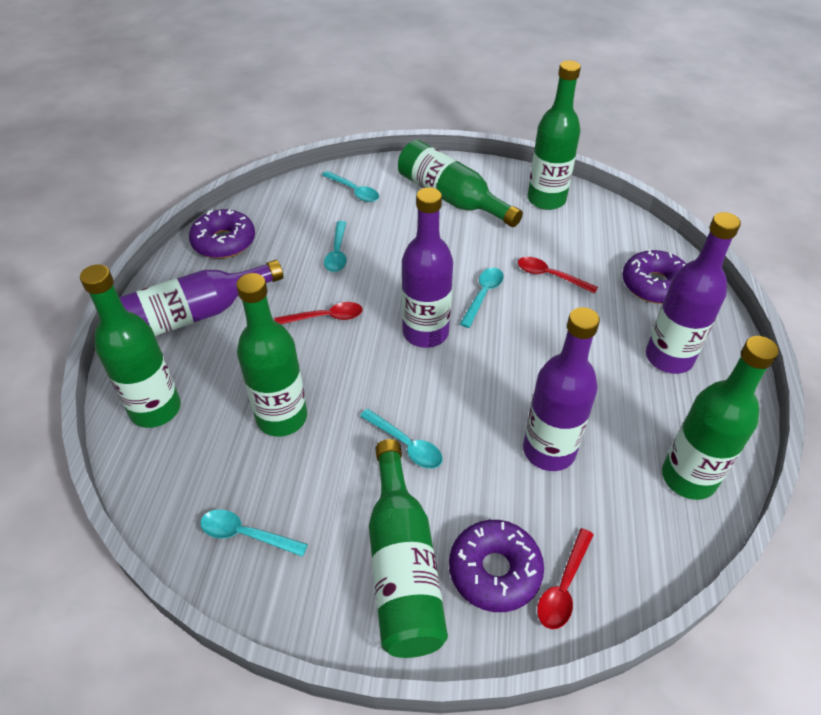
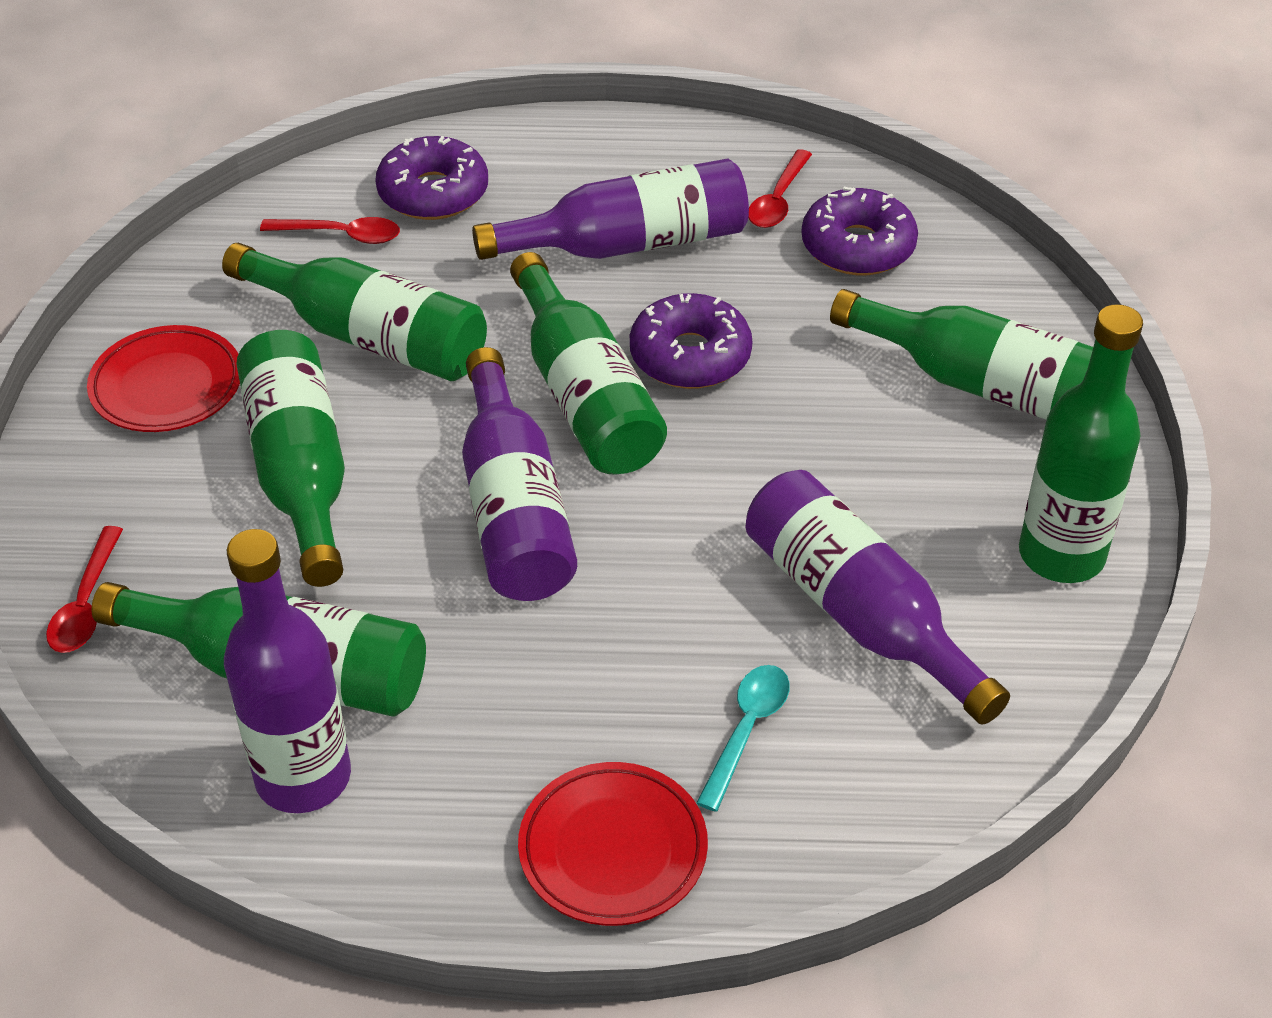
red plate: none = 0 -> [87,325,240,432] [518,762,708,926] = 2
turquoise spoon: [200,509,308,557] [322,171,379,202] [324,221,347,272] [360,409,443,469] [460,268,504,328] = 5 -> [696,665,790,812] = 1

